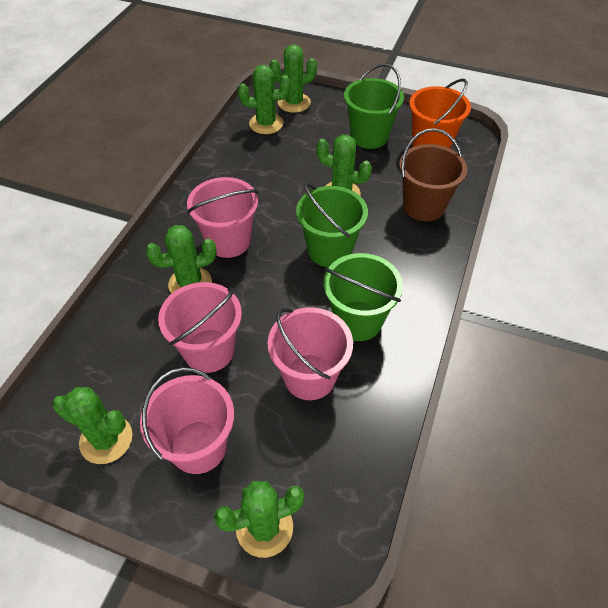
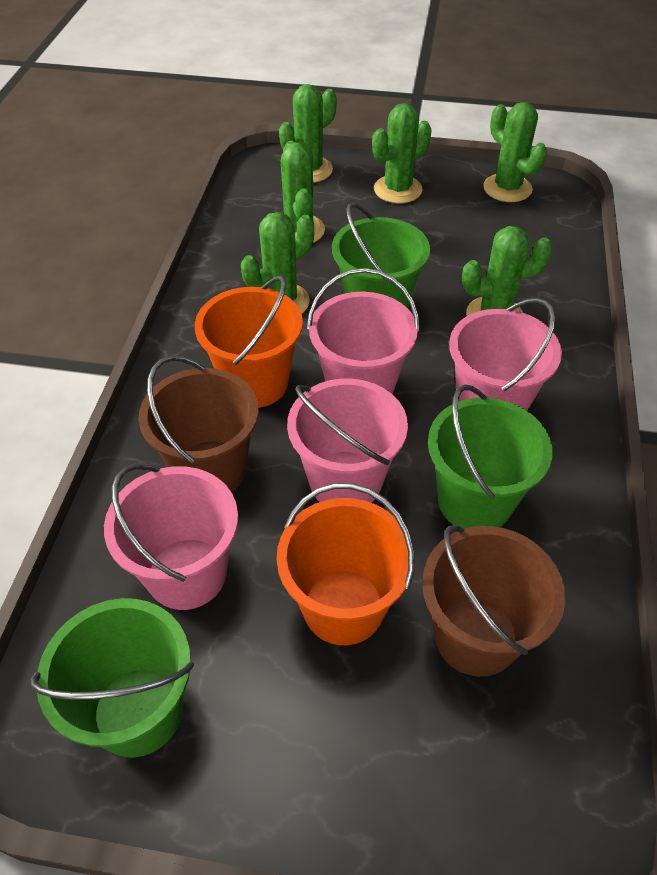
brown bucket: [399,128,467,221] = 1 -> [139,356,259,492] [422,525,565,677] = 2
orange bucket: [409,79,471,148] = 1 -> [195,275,303,408] [277,483,415,645] = 2

